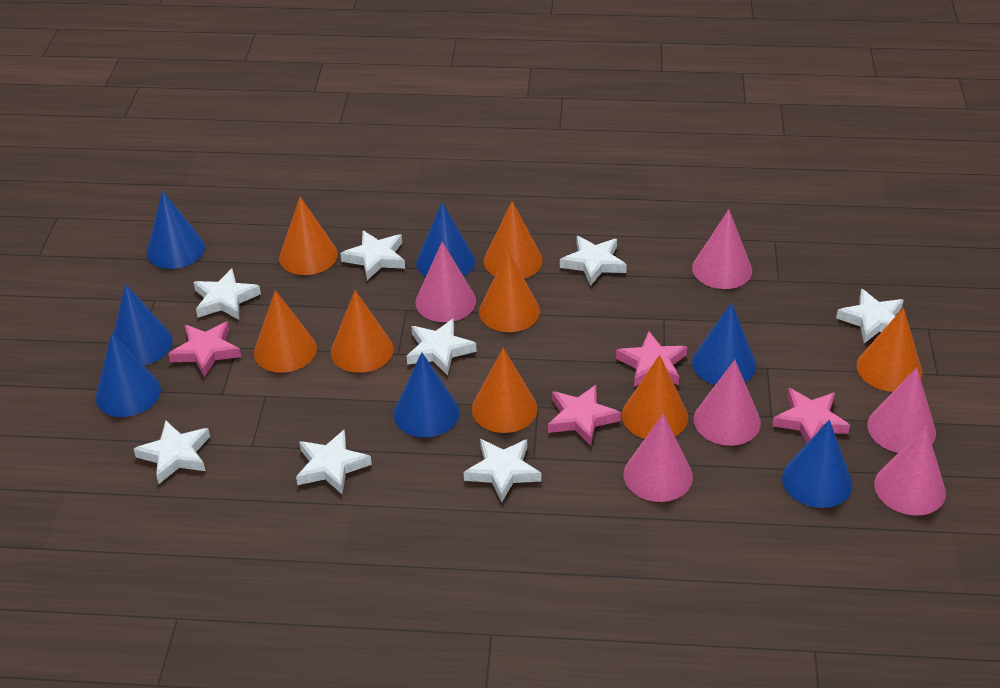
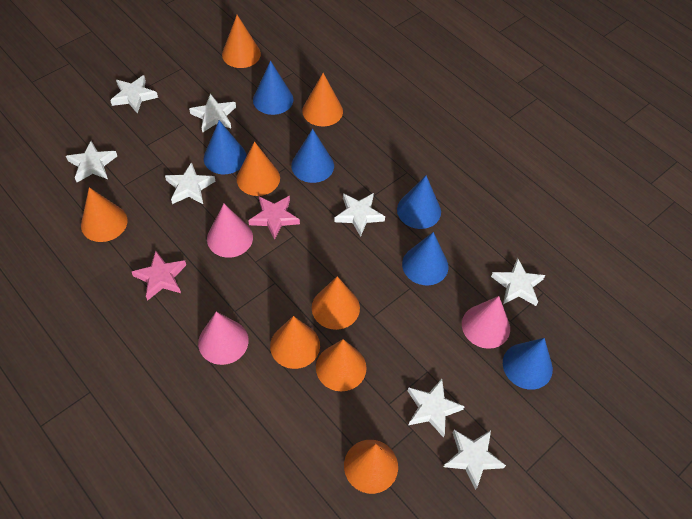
blue cone: [96,333,161,417] [113,284,173,365] [146,191,205,269] [394,352,460,437] [416,202,475,277] [692,303,756,385] [782,420,853,508] = 7 -> [204,120,247,174] [253,61,293,115] [291,129,334,183] [397,176,441,229] [402,232,449,285] [503,338,553,390] = 6
pink cone: [415,242,476,322] [624,414,693,502] [692,209,752,289] [694,360,761,446] [867,367,936,453] [874,427,946,516] = 6 -> [198,312,249,365] [207,204,253,258] [462,296,510,349] = 3
pink star: [168,322,241,377] [548,385,621,446] [616,331,687,387] [772,388,850,444] = 4 -> [132,251,186,301] [248,196,300,240] = 2

